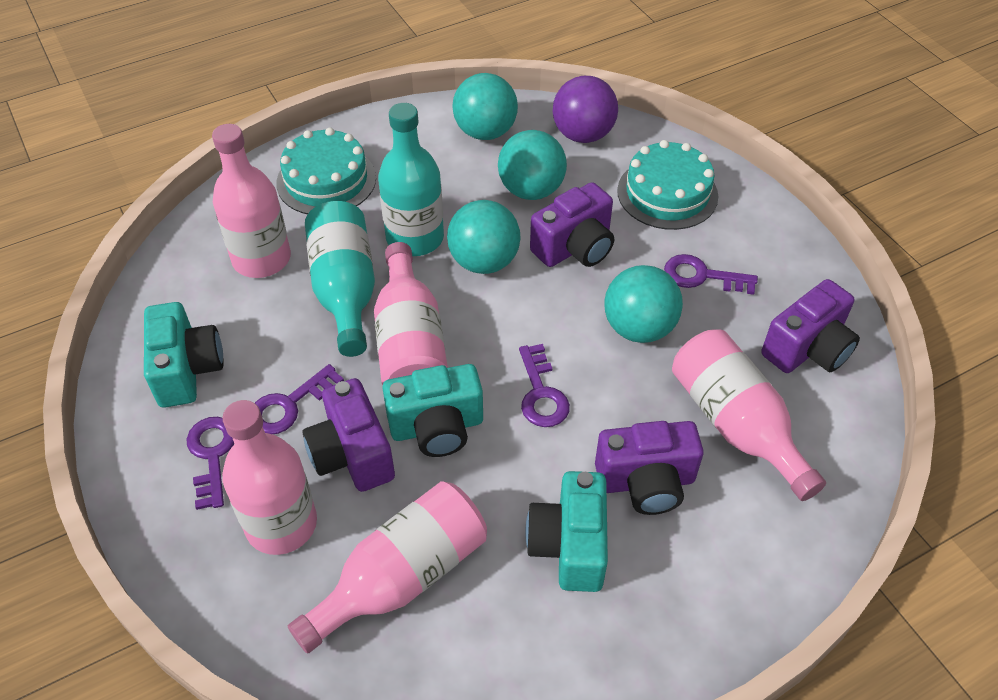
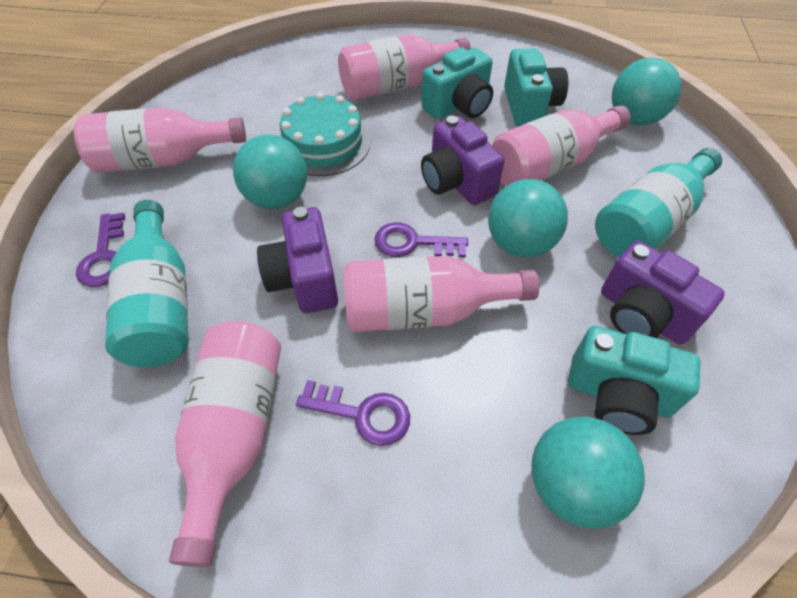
purple ball: [553,76,618,143] = 1 -> none = 0
purple camera: [302,378,395,492] [530,182,614,267] [595,421,704,515] [762,279,860,373] = 4 -> [257,207,338,313] [421,116,504,205] [601,241,725,344] = 3
purple key: [186,417,234,510] [255,364,344,434] [519,344,570,427] [664,254,758,295] = 4 -> [76,213,125,287] [296,380,410,446] [374,222,468,258] = 3
turquoise cake: [276,127,376,214] [617,140,718,230] = 2 -> [280,92,370,176] = 1

